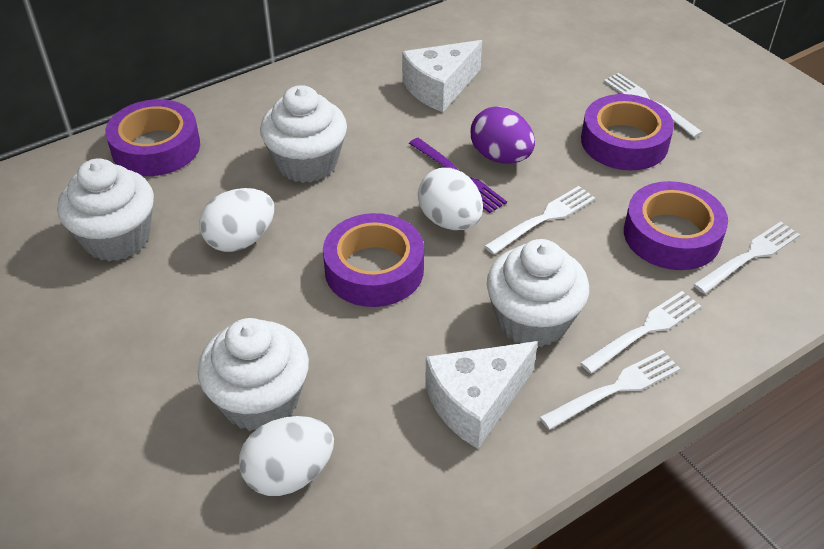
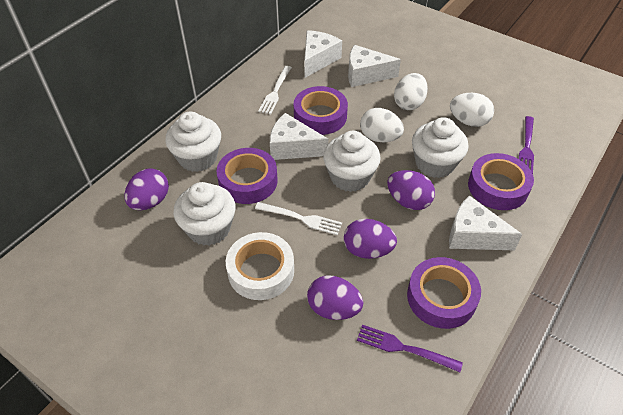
purple egg: [471,106,535,164] = 1 -> [124,168,169,210] [307,275,363,320] [344,219,397,259] [387,170,435,210] = 4
purple fork: [409,138,507,213] = 1 -> [357,325,463,372] [519,116,534,174] = 2
white cheese: [402,40,482,112] [425,341,538,449] = 2 -> [270,113,328,160] [304,30,342,78] [348,45,401,87] [449,195,523,250] = 4
white fork: [484,186,595,255] [540,350,681,430] [580,291,702,374] [604,73,703,138] [693,221,800,294] = 5 -> [255,202,342,235] [258,66,292,114] = 2
white tape: none = 0 -> [226,232,294,300] = 1

